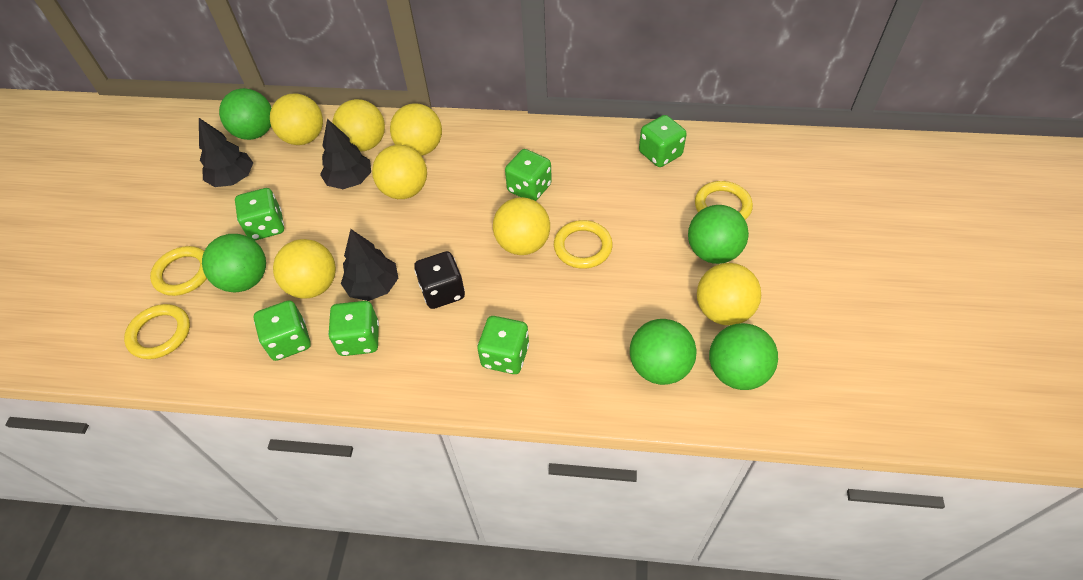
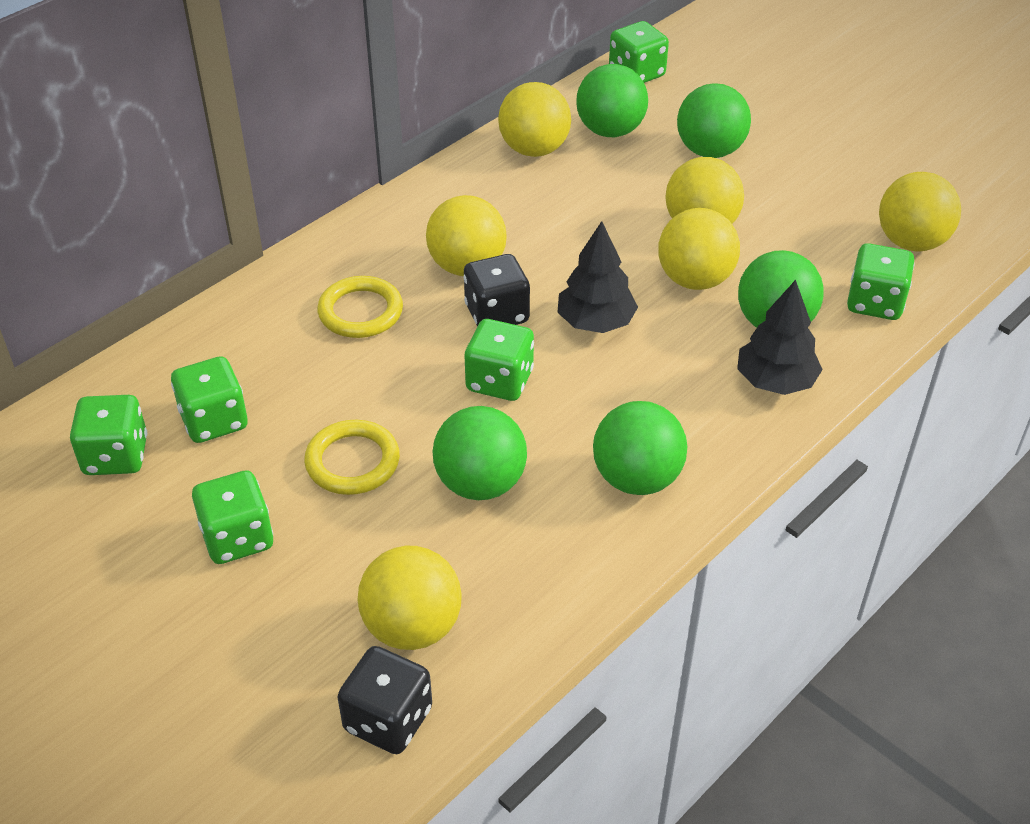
black dice: [414,251,465,309] = 1 -> [337,646,432,754] [464,254,530,327] = 2
black tree: [199,118,253,187] [320,119,371,189] [341,229,398,301] = 3 -> [557,221,638,333] [737,280,823,395] = 2
yellow ball: [270,93,323,145] [273,239,336,299] [332,99,385,151] [372,145,427,199] [390,103,442,156] [493,197,550,255] [697,263,761,325] = 7 -> [358,546,462,650] [426,195,507,276] [498,82,571,157] [658,208,740,290] [665,157,744,223] [879,172,961,251] = 6
yellow ring: [124,304,190,359] [150,246,207,296] [554,220,613,269] [695,181,753,220] = 4 -> [304,420,400,495] [317,276,403,338] = 2

